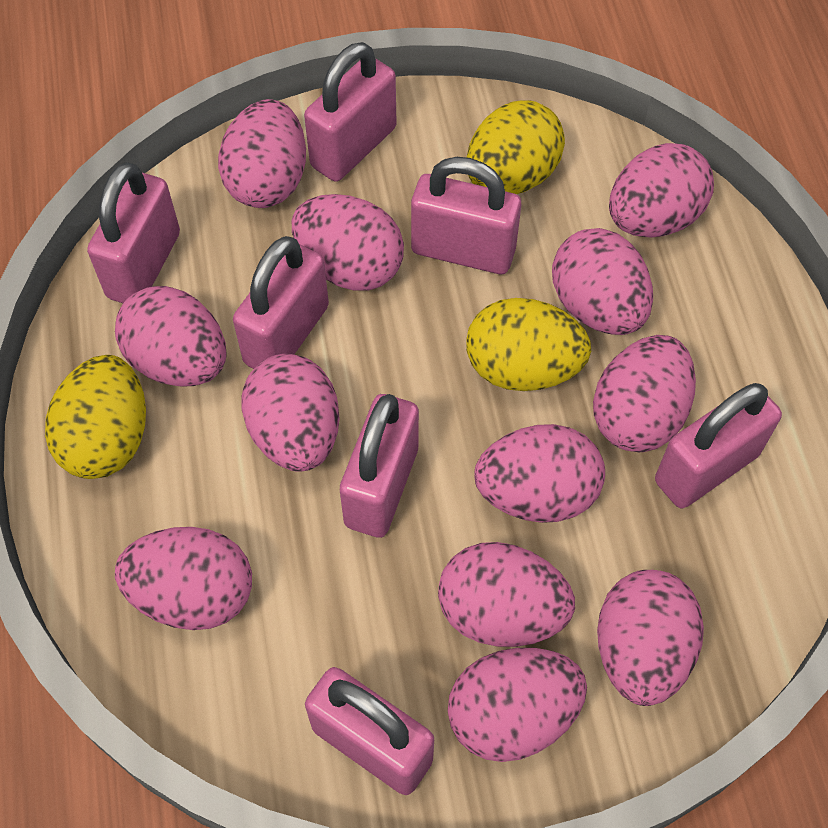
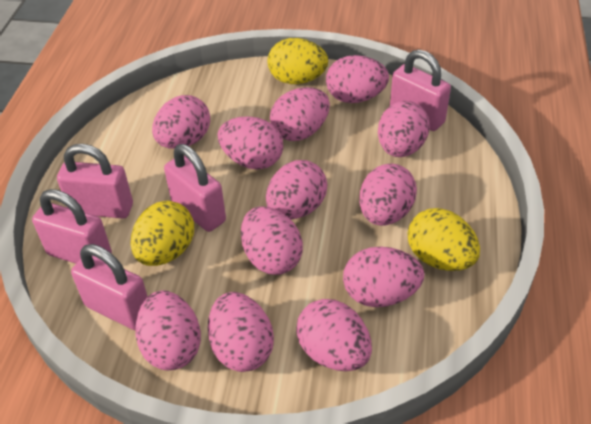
pink padlock: [87,162,180,303] [233,236,329,369] [304,42,396,182] [305,667,434,795] [340,394,419,538] [411,157,521,274] [655,383,782,508] = 7 -> [32,189,112,264] [57,144,133,218] [71,244,148,330] [164,144,226,232] [390,50,451,131] = 5

